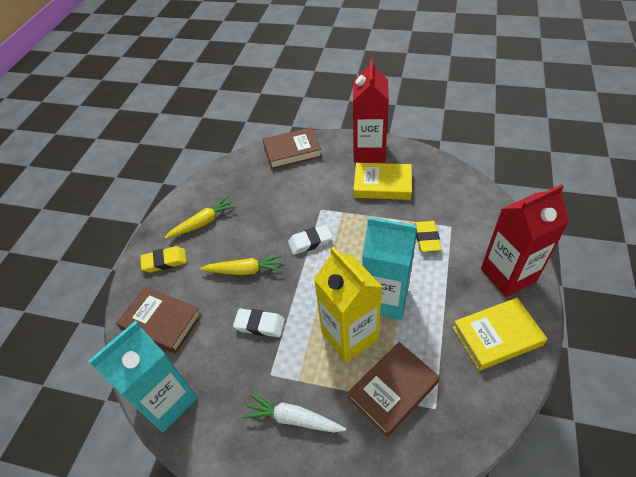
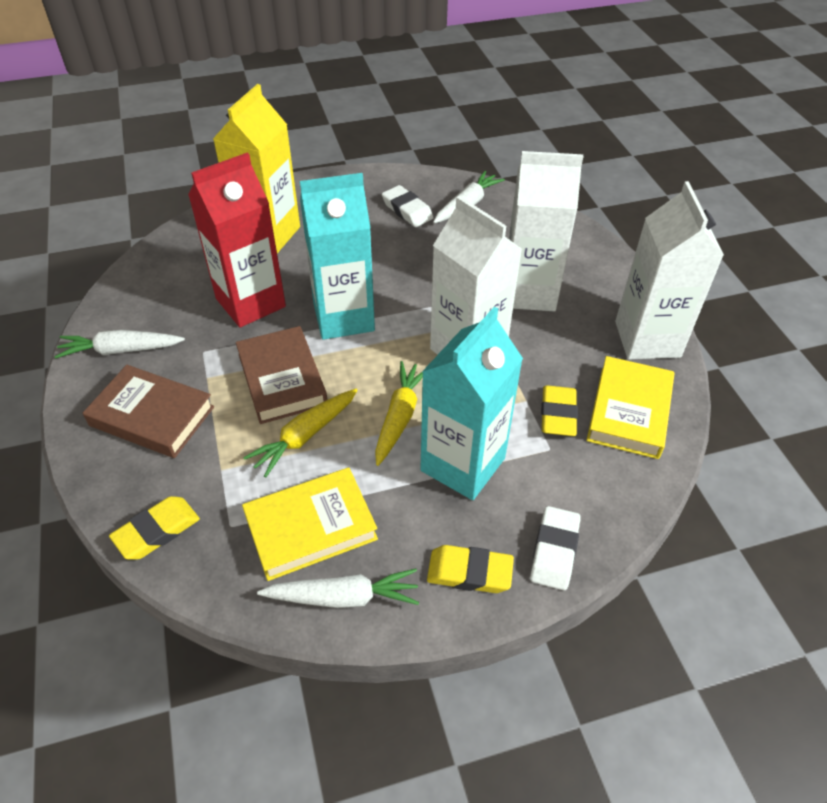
brown book: [116,286,202,354] [263,127,322,169] [347,342,440,437] = 3 -> [83,365,214,458] [236,326,327,424] = 2
red carton: [353,59,389,163] [481,184,569,297] = 2 -> [188,152,286,328] = 1
white carrot: [243,394,346,433] = 1 -> [54,330,185,359] [257,569,419,608] [433,171,505,223] = 3
white carton: none = 0 -> [430,196,522,355] [509,151,583,311] [615,181,724,360] = 3
yellow eraser: [140,246,187,272] [414,221,441,252] = 2 -> [109,496,200,559] [427,545,514,593] [541,385,578,436] = 3

